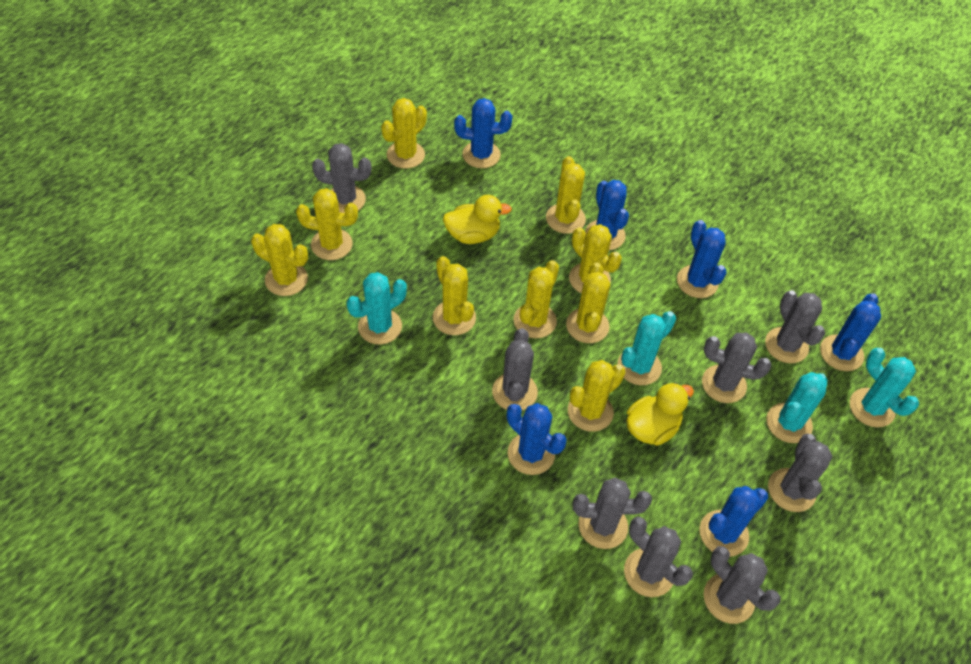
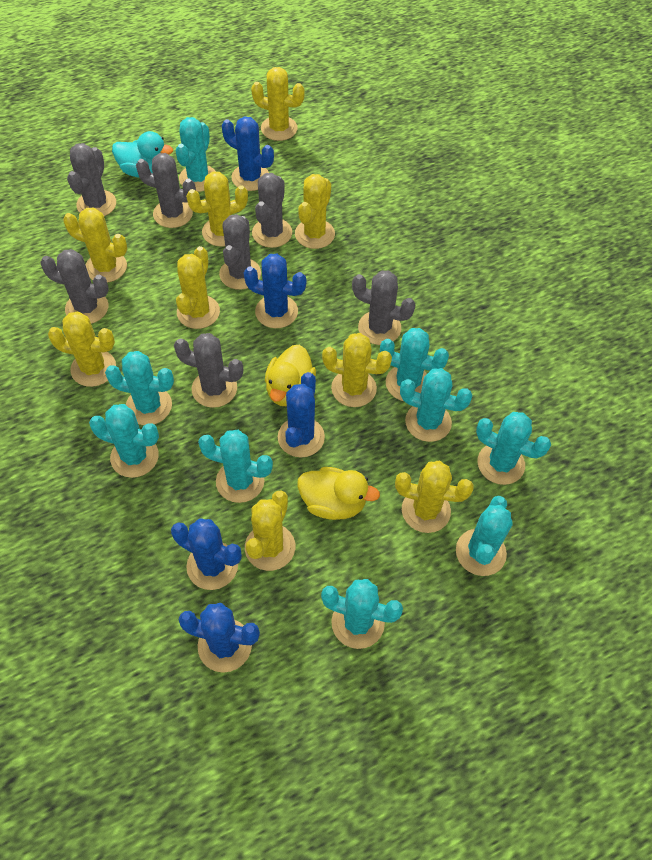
blue cactus: [454,98,512,168] [507,403,566,475] [585,180,629,250] [677,220,727,298] [699,486,768,557] [820,293,881,371] = 6 -> [171,518,242,590] [178,603,260,673] [222,116,274,191] [244,254,306,328] [278,372,325,457] = 5
grey cactus: [312,143,371,213] [492,328,538,410] [573,478,652,549] [624,517,693,597] [702,332,771,403] [703,546,781,624] [765,290,825,363] [768,434,833,512] = 8 -> [40,249,109,324] [67,143,116,216] [136,153,196,228] [174,333,243,408] [219,214,261,290] [252,173,292,248] [352,271,416,345] = 7
turquoise cactus: [347,272,407,344] [617,311,676,385] [766,372,828,443] [850,348,919,427] = 4 -> [89,404,159,478] [105,351,174,425] [176,117,216,192] [198,430,273,503] [321,579,403,649] [380,328,449,401] [400,368,473,442] [456,496,513,576] [476,412,551,485] = 9
turquoise duck: none = 0 -> [112,131,173,178] = 1

